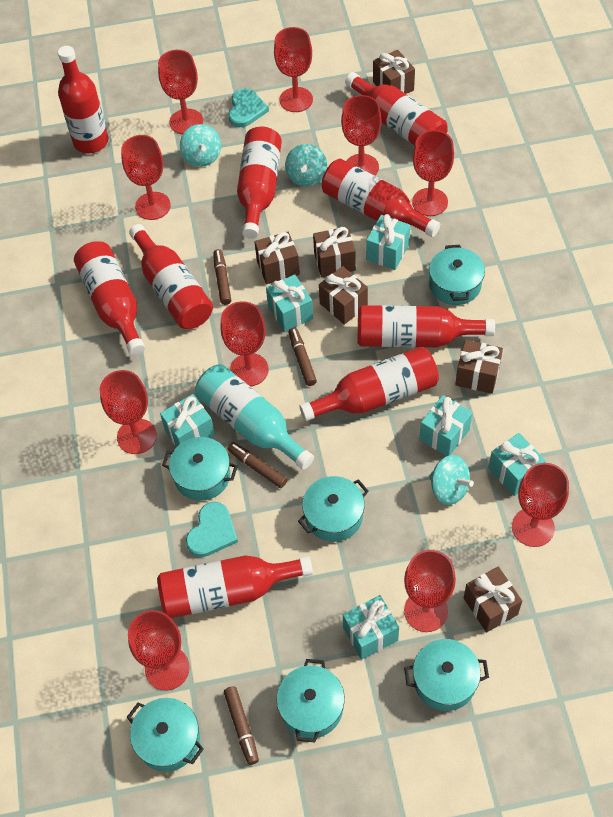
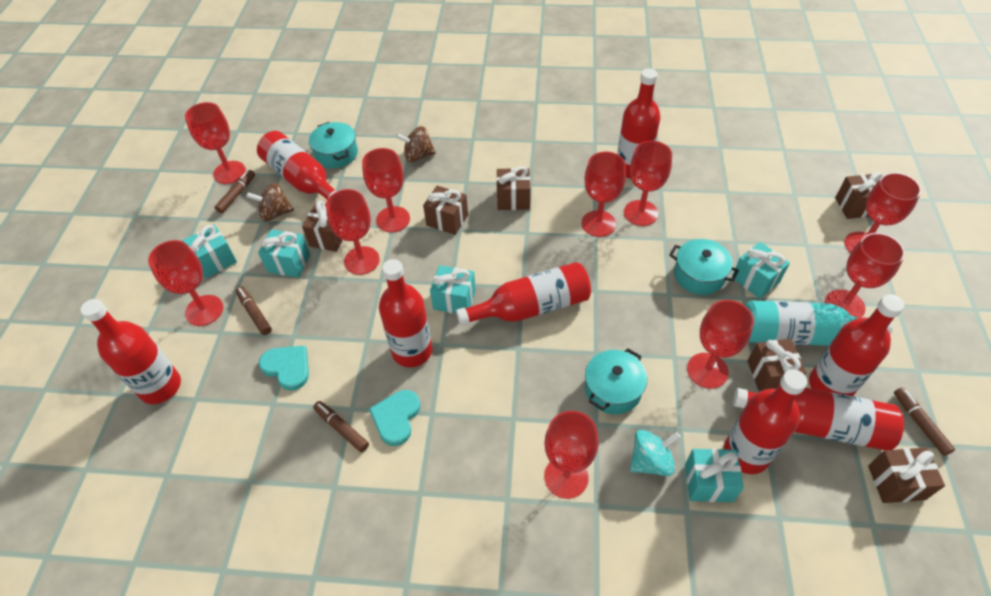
brown spinning top: none = 0 -> [246,183,294,222] [396,126,436,162] = 2
red bottle: [58,46,109,153] [74,241,145,356] [129,224,213,329] [157,556,313,618] [237,127,282,239] [300,347,439,421] [321,159,440,237] [345,72,448,145] [358,305,495,347] = 9 -> [80,299,181,404] [257,131,337,199] [379,259,432,367] [456,262,591,326] [617,68,661,179] [724,369,807,474] [733,388,904,450] [809,294,904,396] = 8
turquoise gift: [160,394,215,447] [266,274,313,332] [343,595,399,660] [366,214,410,270] [420,395,472,456] [488,433,546,496] = 6 -> [182,225,237,278] [258,230,310,277] [430,265,476,314] [685,449,744,502] [732,242,790,299] = 5
turquoise pot: [127,698,204,772] [162,437,238,501] [277,659,345,742] [298,476,369,542] [404,639,489,711] [429,245,485,305] = 6 -> [309,122,358,168] [585,348,647,414] [669,239,739,295] = 3
turquoise spinning top: [180,124,221,167] [285,144,328,187] [429,455,474,505] = 3 -> [630,430,681,476] = 1

